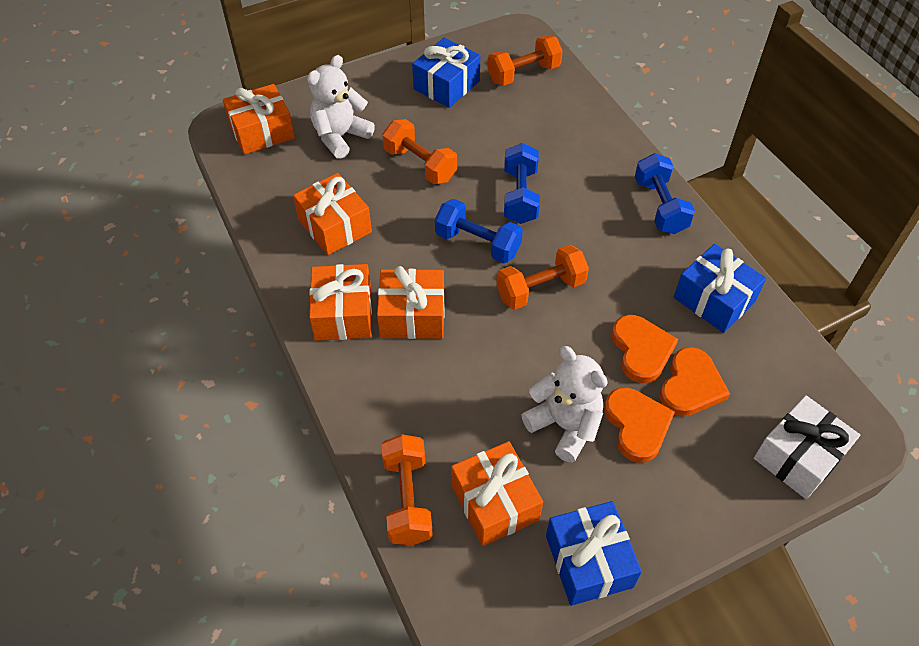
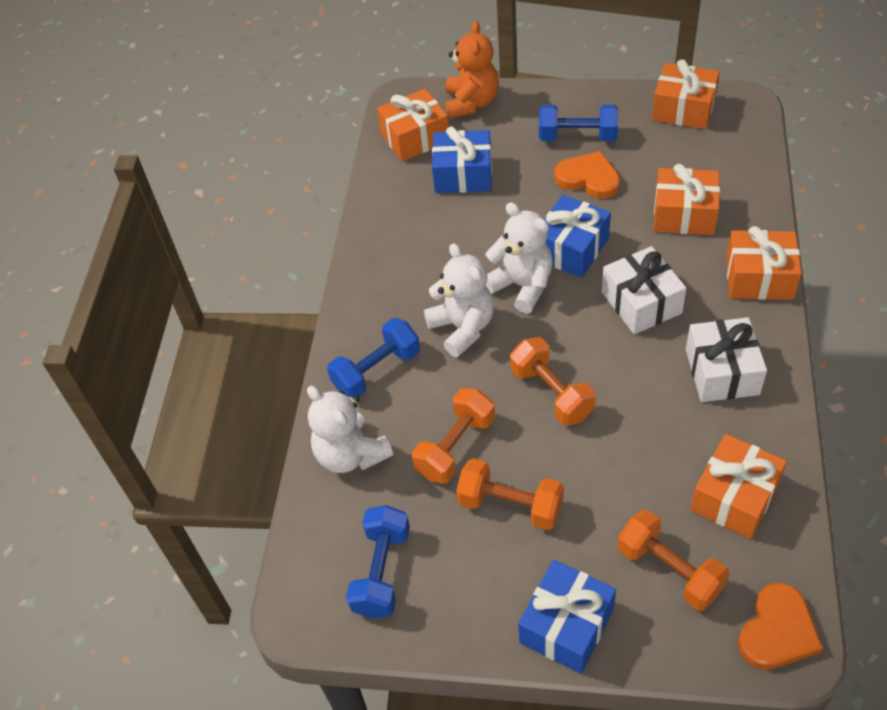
orange heart: [604,387,675,463] [612,315,678,383] [659,347,730,417] = 3 -> [554,151,620,199] [738,583,823,670] = 2
orange teddy bear: none = 0 -> [445,21,499,118] = 1
white gift: [754,395,860,499] = 1 -> [602,246,686,334] [686,317,767,402] = 2
white teddy bear: [307,55,375,159] [522,346,608,463] = 2 -> [307,386,393,473] [424,243,494,357] [485,202,553,313] = 3

